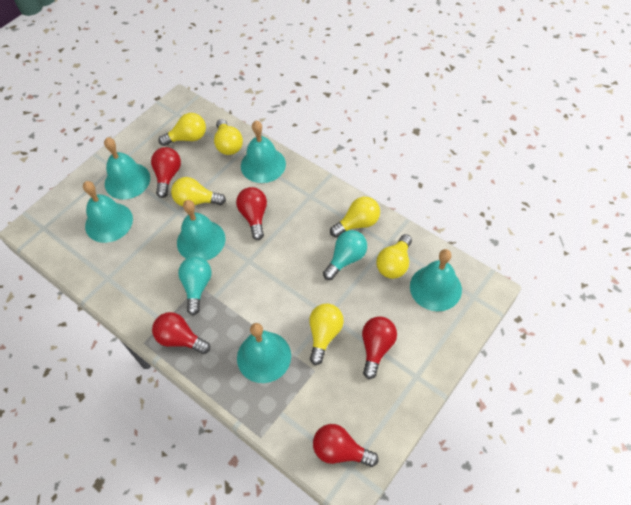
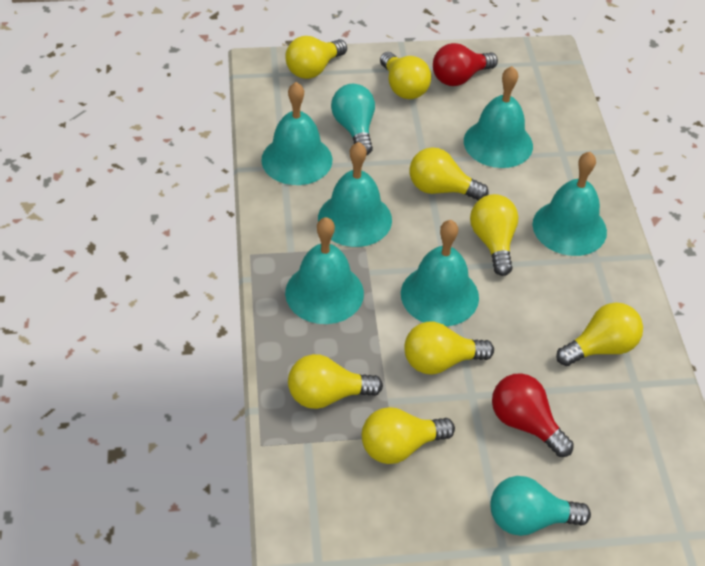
red light bulb: [151,147,181,198] [152,312,210,354] [236,187,267,240] [313,424,378,467] [362,316,397,379] = 5 -> [433,43,498,86] [492,373,574,457] = 2
yellow light bulb: [158,113,206,146] [171,177,226,206] [214,119,243,155] [309,303,344,365] [330,197,380,237] [376,234,412,279] = 6 -> [285,36,347,79] [288,354,383,409] [362,407,455,464] [380,52,431,99] [404,322,494,375] [410,147,488,200] [470,194,519,276] [556,302,643,366] = 8

